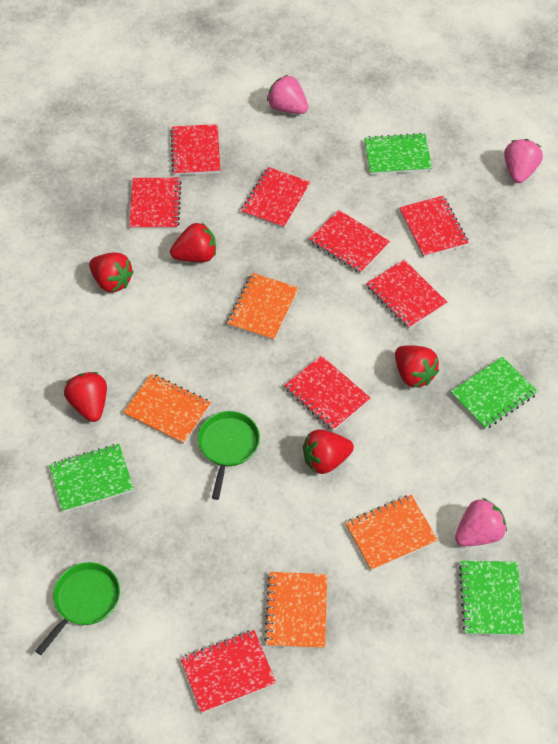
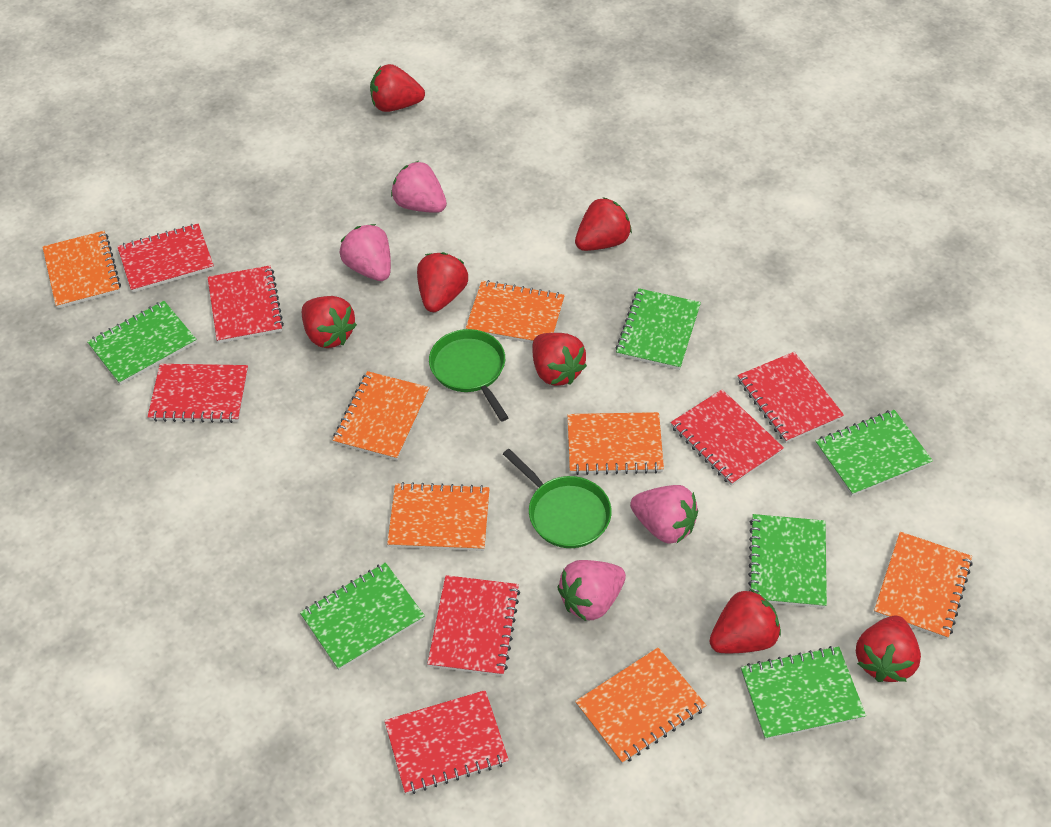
green notebook: [49,444,134,512] [364,133,432,175] [450,357,538,430] [459,561,524,636] = 4 -> [87,301,197,385] [300,562,425,670] [615,288,701,370] [741,646,866,740] [748,514,827,608] [815,410,933,496] = 6
orange notebook: [123,373,211,444] [227,273,299,341] [264,572,327,649] [346,495,438,571] = 4 -> [43,231,121,308] [333,371,430,460] [387,482,490,551] [466,280,565,343] [567,412,664,475] [575,647,706,764] [874,532,973,639] = 7
pink strawberry: [267,75,308,114] [455,498,507,546] [504,139,543,183] = 3 -> [340,224,391,281] [391,161,447,213] [557,560,626,621] [630,485,698,544] = 4
red notebook: [129,178,182,229] [170,124,220,175] [180,630,276,713] [241,167,311,229] [284,355,371,431] [309,210,390,274] [366,260,447,329] [399,196,469,257] = 8 -> [117,224,214,293] [147,364,248,423] [208,265,284,343] [384,690,509,794] [427,575,520,676] [670,389,784,486] [737,352,844,443] = 7
red strawberry: [64,372,107,422] [89,252,134,292] [170,223,216,262] [303,429,354,474] [395,345,439,387] = 5 -> [302,296,357,348] [370,64,425,112] [417,252,468,312] [533,333,587,386] [575,197,632,251] [710,589,781,653] [856,616,921,682] = 7

